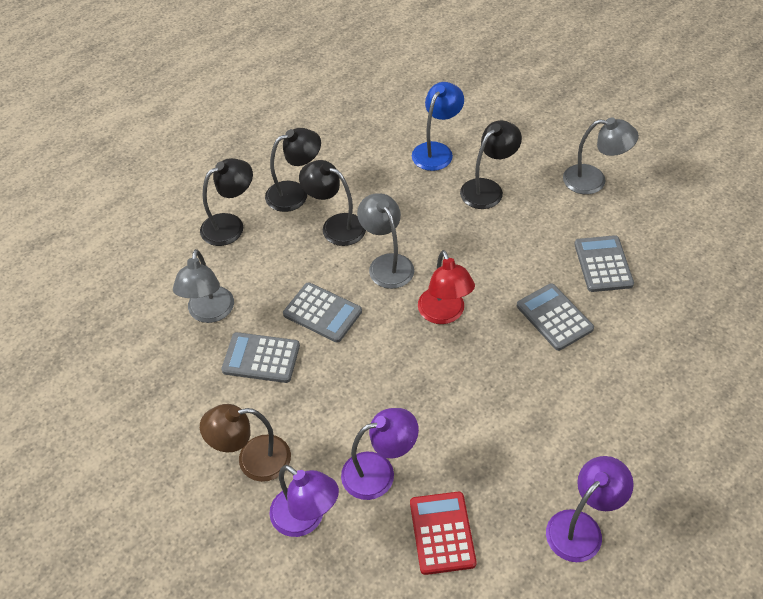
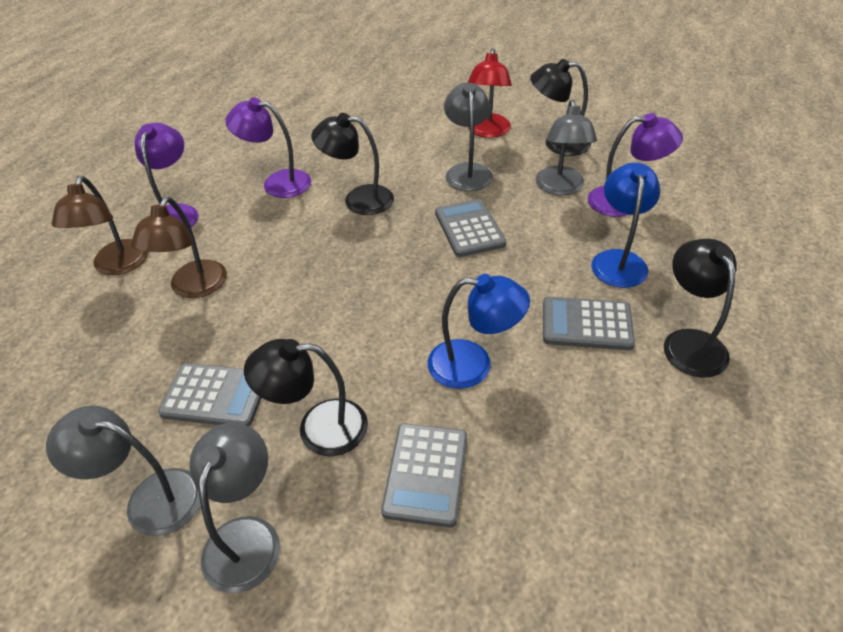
blue lamp: [412,82,464,171] = 1 -> [428,274,530,389] [591,163,660,288] = 2
brown lamp: [200,404,291,482] = 1 -> [52,176,148,275] [131,197,227,298] = 2
grey lamp: [173,249,234,323] [357,193,414,289] [563,117,639,194] = 3 -> [46,406,200,536] [190,423,280,593] [444,83,493,191] [536,100,597,195] = 4
red calculator: [410,492,477,575] = 1 -> none = 0

